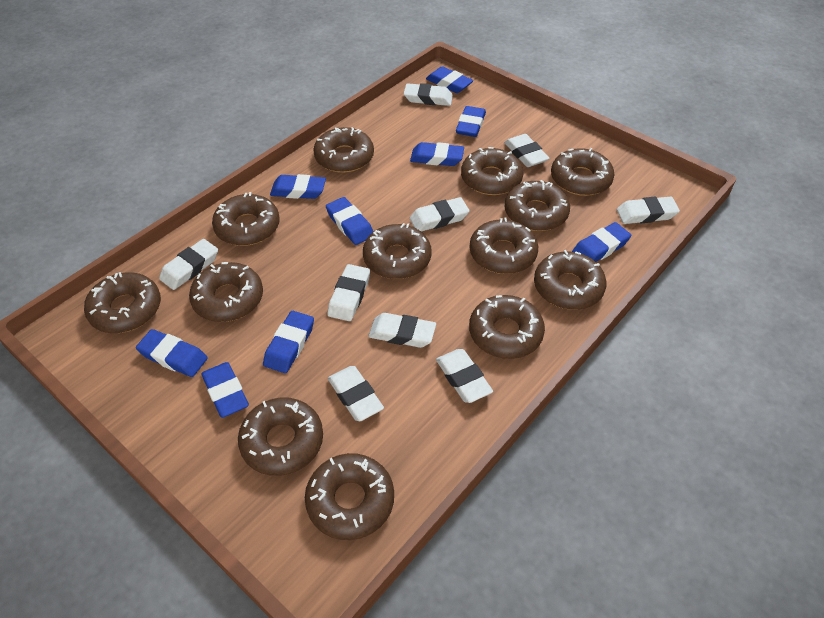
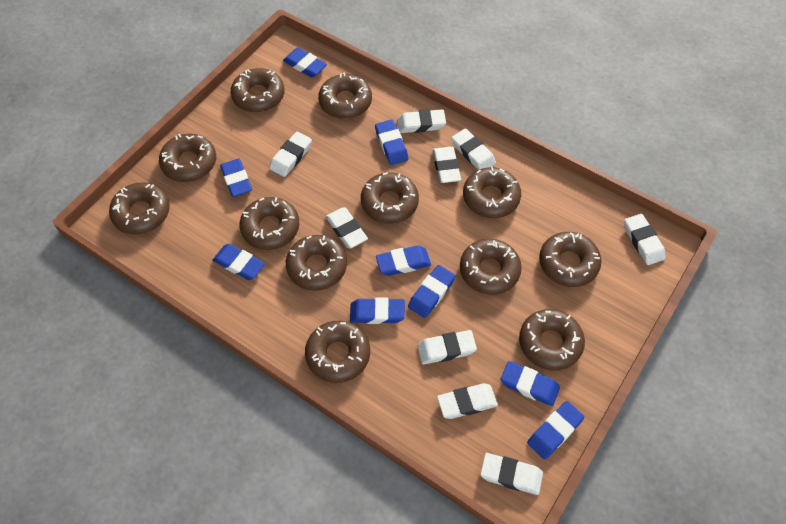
brown donut: [84,272,161,333] [189,262,263,322] [212,192,280,246] [238,397,323,476] [305,453,394,540] [313,127,374,173] [363,223,432,279] [461,147,523,195] [469,217,538,274] [469,295,545,359] [504,180,570,231] [534,250,607,310] [551,148,614,196] = 13 -> [109,182,170,234] [159,134,216,182] [231,68,285,113] [239,197,299,250] [286,235,347,291] [305,321,370,383] [318,73,372,119] [361,172,419,224] [460,239,522,295] [463,167,521,218] [519,309,585,371] [539,232,602,287] = 12

